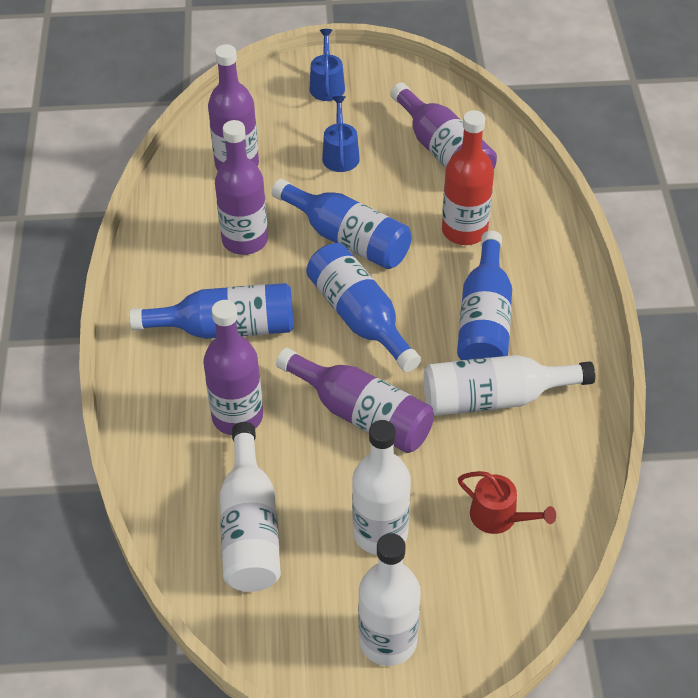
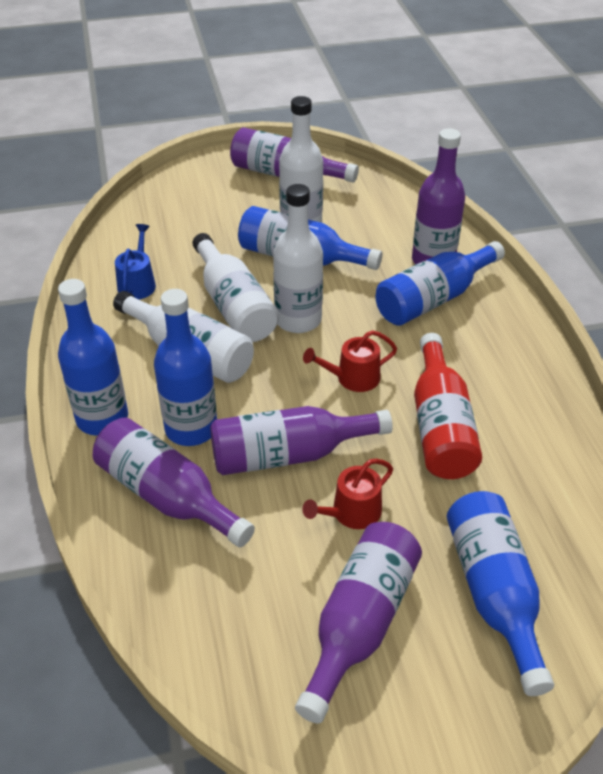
blue bottle: [129,283,294,339] [272,179,411,269] [306,243,421,372] [457,231,512,360] = 4 -> [58,279,128,435] [154,289,217,446] [238,206,382,270] [375,241,505,326] [447,491,554,696] = 5
blue watering can: [310,29,345,101] [322,96,360,172] = 2 -> [115,224,156,299] = 1
red watering can: [458,471,556,534] = 1 -> [302,459,393,529] [303,330,397,392] = 2

